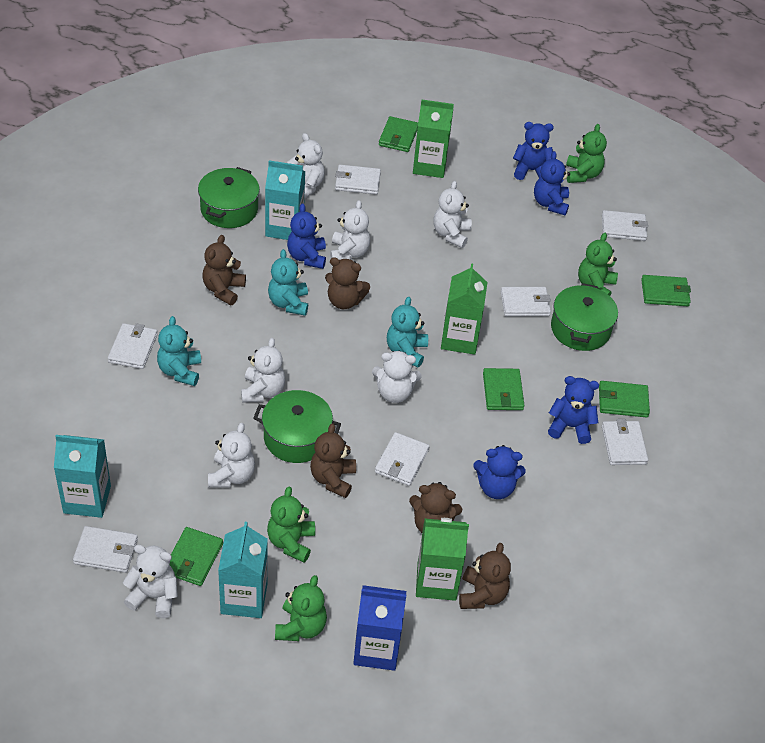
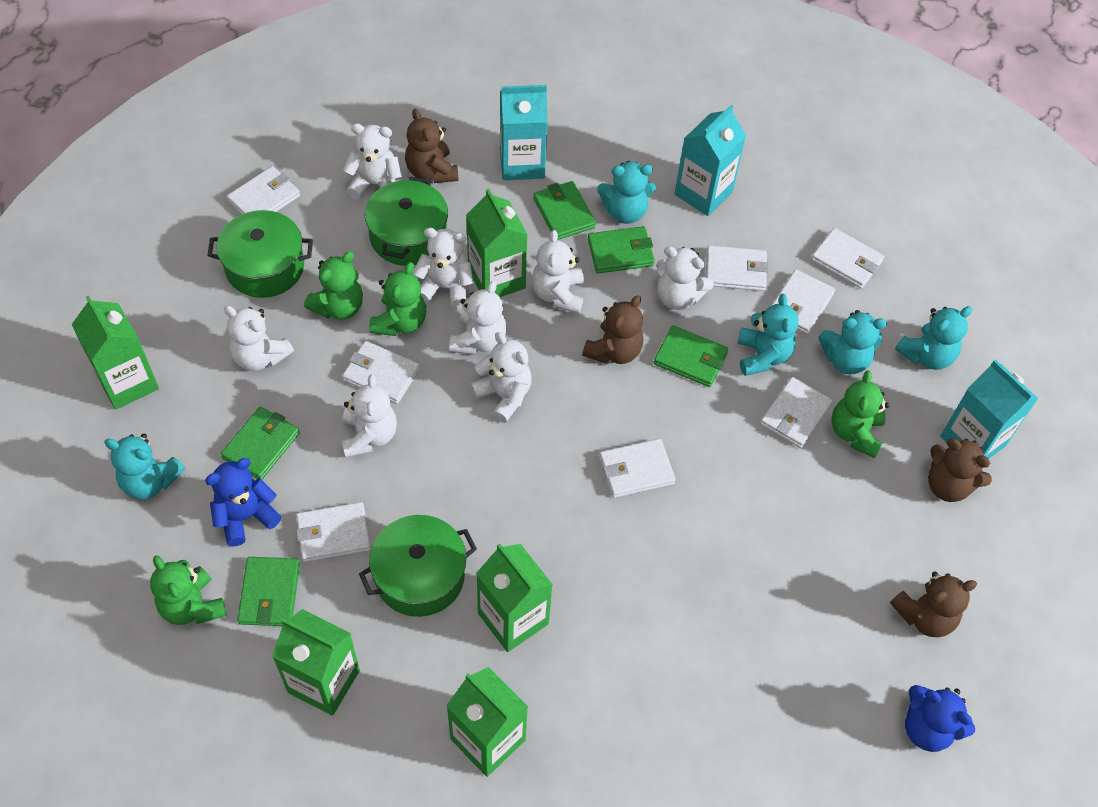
blue carton: [353,585,406,671] = 1 -> none = 0
blue teddy bear: [287,203,326,269] [473,445,526,499] [513,122,554,180] [534,151,570,215] [548,376,599,444] = 5 -> [205,458,282,546] [905,685,975,752] = 2
brown teddy bear: [203,235,246,305] [310,423,356,498] [325,257,370,309] [409,482,462,533] [459,543,511,609] = 5 -> [405,109,458,183] [582,295,643,364] [890,572,977,637] [928,439,992,502] = 4
green carton: [413,100,454,178] [416,518,469,601] [441,263,488,355] = 3 -> [71,295,159,410] [272,609,360,716] [446,667,528,777] [466,189,528,297] [476,543,553,652] = 5
turquoise teddy bear: [157,316,201,386] [268,249,308,316] [387,297,428,368] = 3 -> [104,434,185,499] [597,161,656,224] [737,294,798,376] [818,310,887,375] [895,306,972,370] = 5
white teddy bear: [123,545,178,618] [208,423,255,487] [241,338,285,403] [287,133,325,199] [330,200,370,260] [372,351,422,403] [433,181,472,248] = 7 -> [224,306,294,371] [341,374,397,458] [343,123,402,200] [413,228,473,309] [449,281,507,355] [470,332,532,423] [532,230,584,314] [656,246,714,310] = 8
white wallet: [73,526,138,573] [108,323,158,369] [335,165,381,194] [375,432,430,486] [501,287,551,316] [602,210,648,241] [602,419,648,465] = 7 -> [227,166,300,214] [296,502,371,562] [342,341,420,404] [599,439,676,498] [706,245,769,291] [760,377,833,448] [771,269,835,335] [811,228,884,289] = 8

